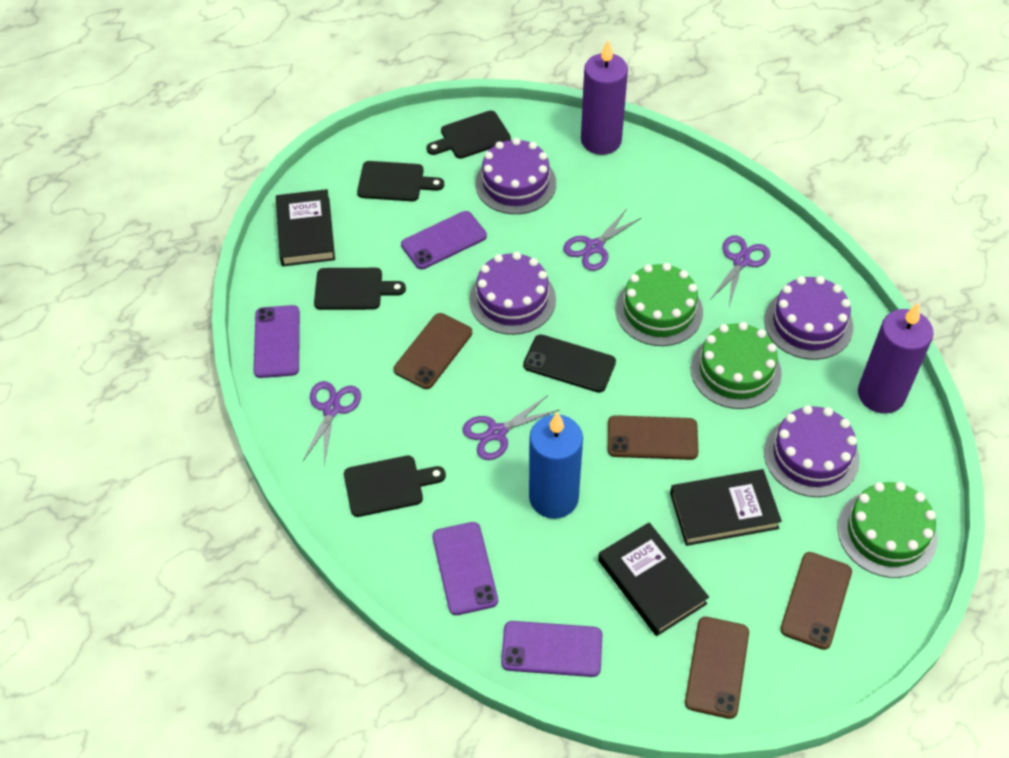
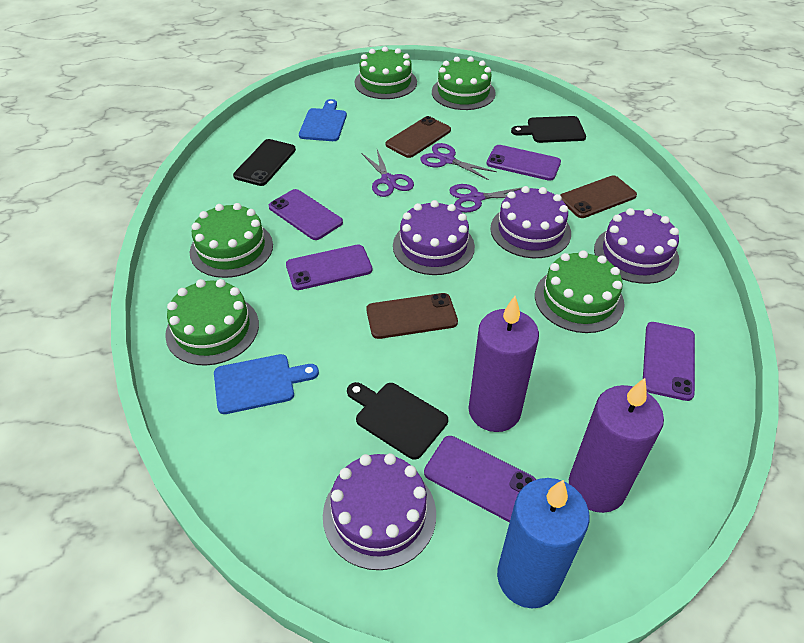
black book: [276,189,335,266] [598,522,709,636] [670,469,782,546] = 3 -> none = 0
black cutting board: [314,268,406,310] [344,456,446,517] [357,161,444,201] [426,111,511,159] = 4 -> [347,382,448,460] [511,116,586,143] = 2
blue cutting board: none = 0 -> [214,354,319,414] [299,99,347,141] = 2
brown phone: [394,313,472,389] [608,415,698,460] [685,617,749,719] [780,552,852,650] = 4 -> [366,293,458,339] [386,116,451,158] [560,175,637,218] = 3
green cake: [616,263,703,346] [691,322,782,409] [837,482,937,578] = 3 -> [165,279,259,366] [190,203,273,278] [354,47,417,99] [432,57,496,110] [535,250,625,333] = 5
purple phone: [254,305,300,378] [401,211,487,269] [432,522,498,615] [501,621,602,677] = 4 -> [269,189,343,240] [286,244,372,290] [424,436,536,522] [486,145,561,181] [643,322,695,401] = 5
purple scissors: [302,381,361,465] [462,395,559,460] [563,209,641,271] [710,235,770,307] = 4 -> [361,149,414,197] [420,143,497,180] [449,184,522,213] = 3

